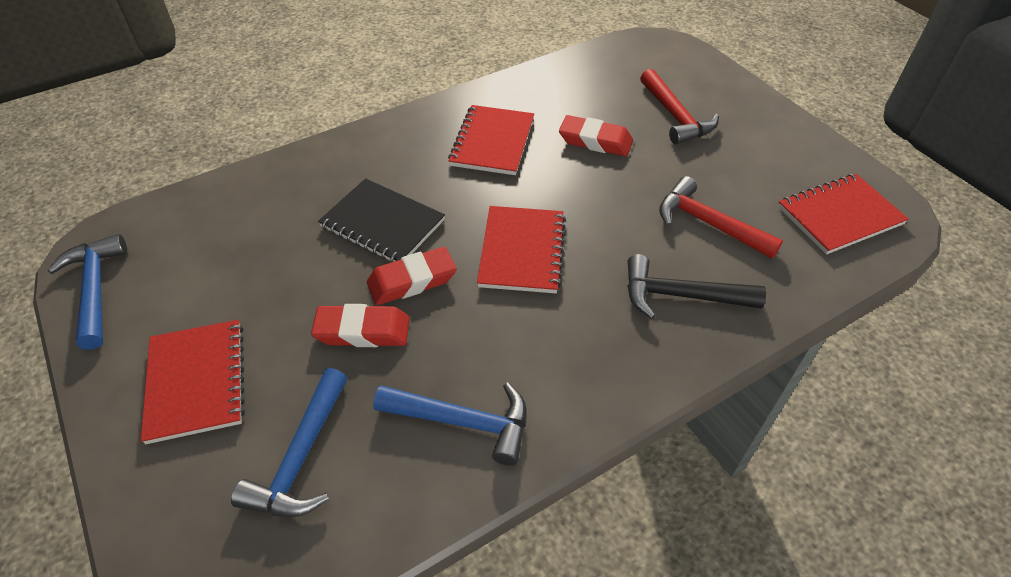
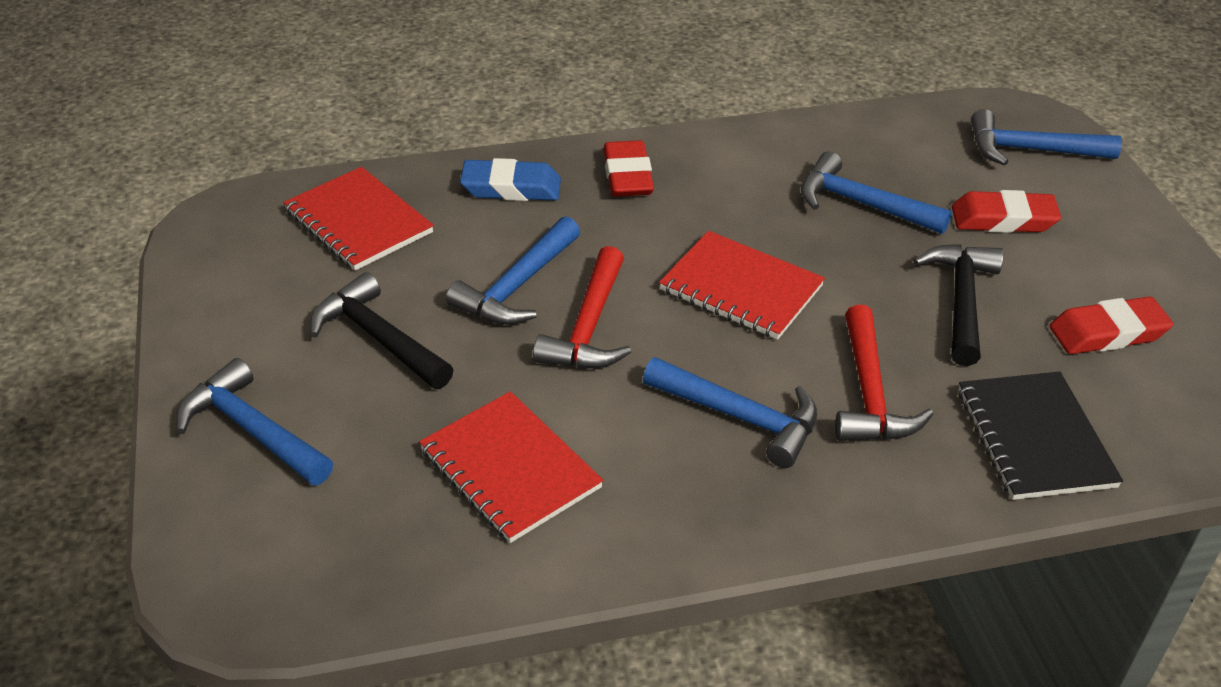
black hammer: [627,254,766,319] = 1 -> [310,272,454,389] [914,244,1004,366] = 2
blue eraser: none = 0 -> [460,158,561,201] = 1
blue hammer: [47,234,127,350] [231,368,347,517] [373,382,527,466] = 3 -> [176,358,333,486] [446,216,580,325] [643,357,817,468] [801,151,952,234] [971,109,1122,166] = 5
red notebook: [141,320,245,444] [448,105,534,175] [477,206,566,293] [778,174,909,254] = 4 -> [283,167,434,271] [419,391,603,543] [659,231,825,340] = 3

